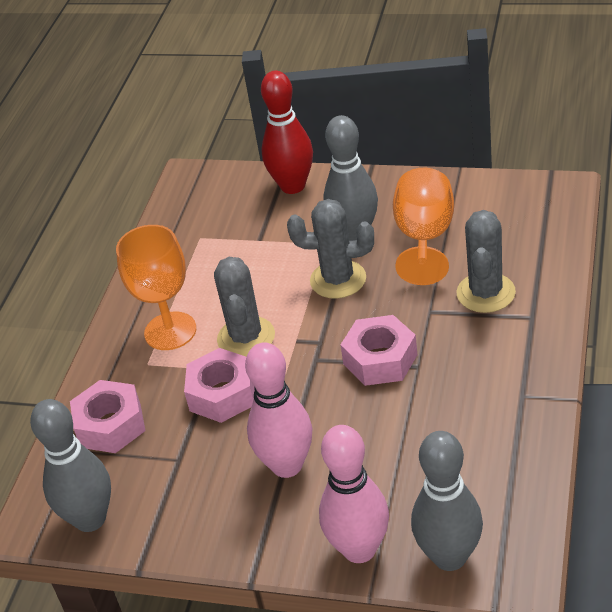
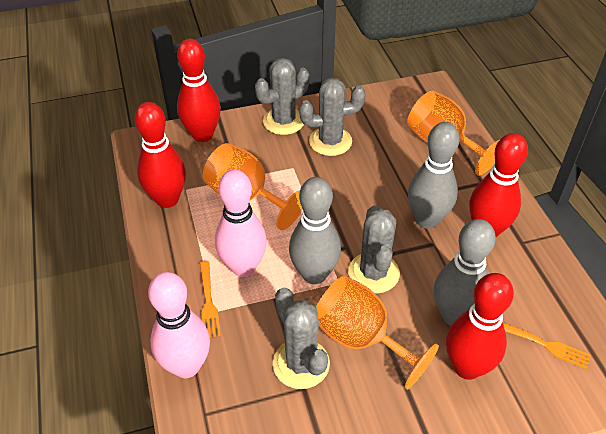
grey cactus: [214,257,275,357] [287,199,374,299] [456,210,516,313] = 3 -> [255,58,309,135] [273,287,330,389] [299,78,365,156] [348,206,400,293] = 4
orange fork: none = 0 -> [200,261,221,337] [503,323,591,369] = 2
orange goblet: [116,225,196,350] [393,168,454,285] = 2 -> [203,143,303,230] [316,276,439,390] [407,91,499,176] = 3
pink nut: [70,380,145,453] [184,348,255,423] [340,315,417,386] = 3 -> none = 0
red bowling pin: [261,71,313,194] = 1 -> [134,102,186,208] [177,39,221,142] [446,273,514,380] [469,133,528,237] = 4

